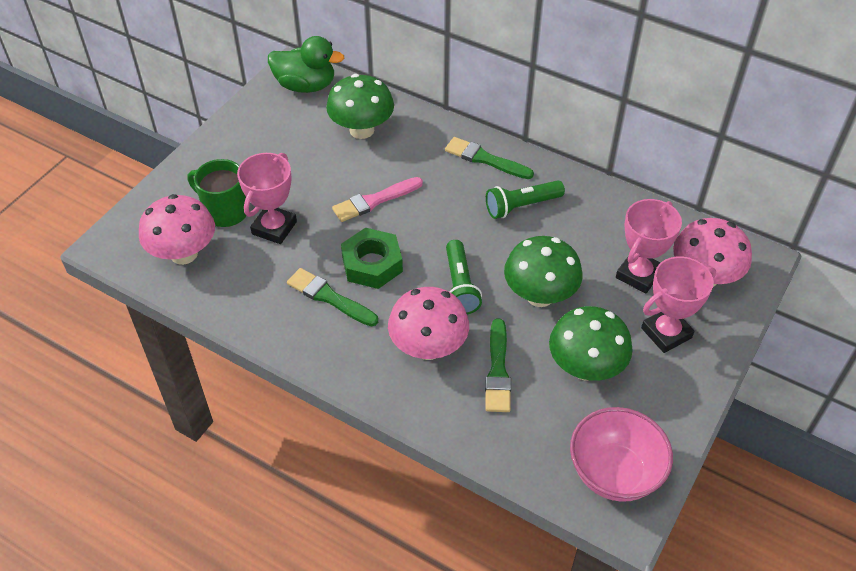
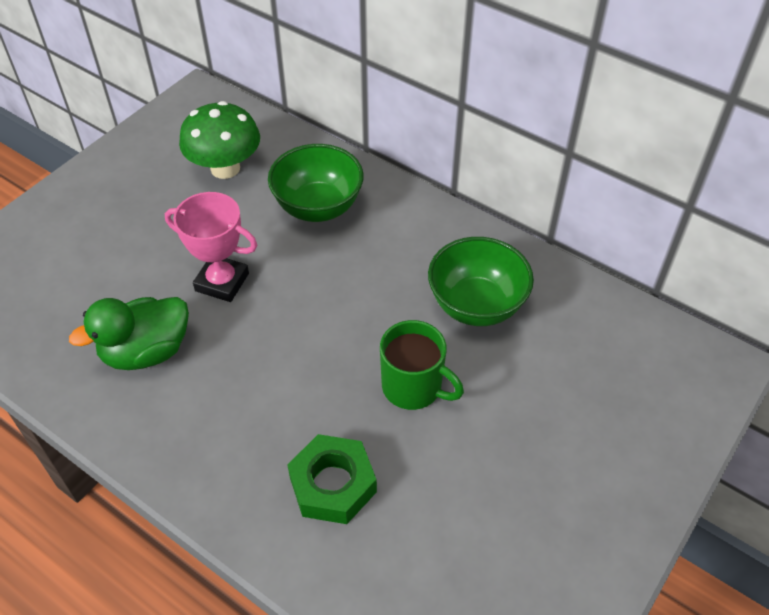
green bowl: none = 0 -> [268,144,364,222] [428,237,534,326] = 2
green brush: [287,268,378,326] [445,137,534,179] [485,318,511,412] = 3 -> none = 0
green flashlight: [446,240,482,314] [486,180,565,219] = 2 -> none = 0
green mushroom: [326,74,394,139] [504,236,583,307] [549,306,633,381] = 3 -> [179,101,260,179] = 1
pink bowl: [570,407,673,502] = 1 -> none = 0
pink brush: [332,177,423,222] = 1 -> none = 0
pink mushroom: [139,194,215,265] [388,287,469,360] [673,218,752,287] = 3 -> none = 0
pink trophy: [237,153,297,244] [616,199,682,293] [641,256,716,353] = 3 -> [165,192,257,302] = 1

